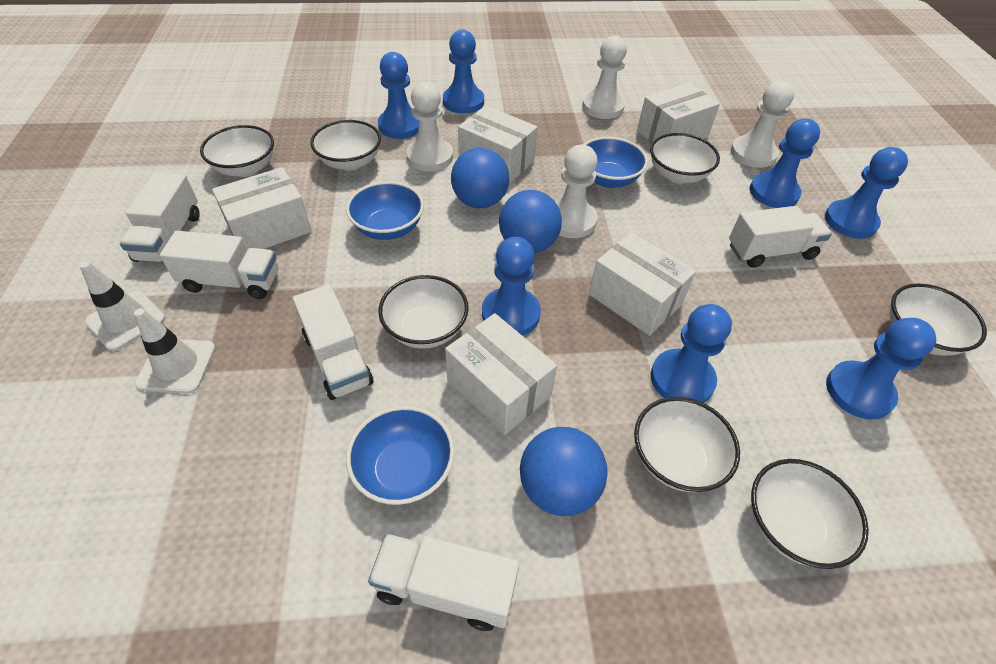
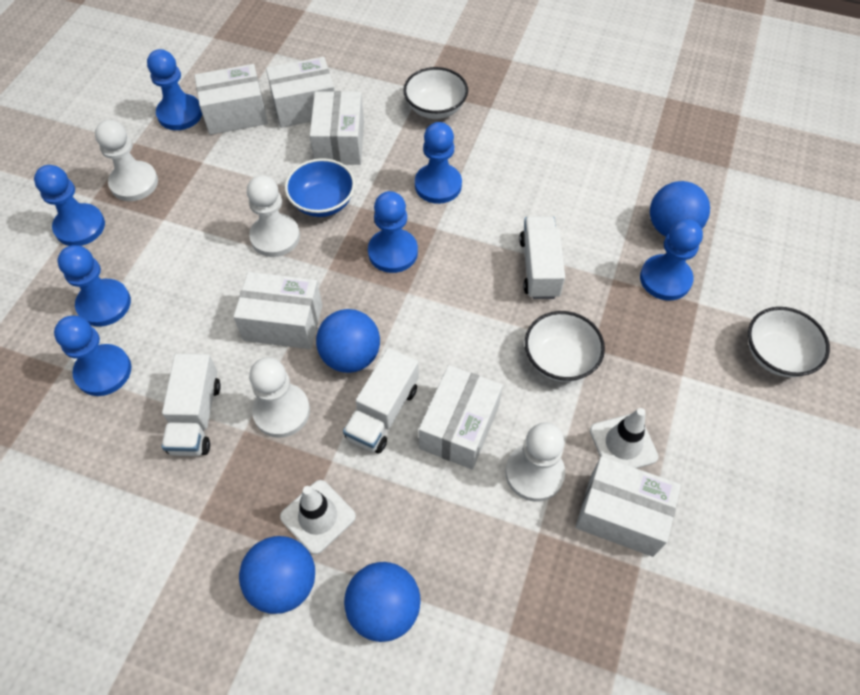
blue ball: [451,148,509,208] [499,190,562,253] [520,427,608,516] = 3 -> [239,536,315,614] [316,309,380,373] [344,562,421,642] [650,181,710,236] = 4
blue bowl: [346,181,424,240] [346,406,455,505] [583,137,648,188] = 3 -> [285,158,355,217] = 1
white bowl: [200,125,274,177] [310,120,381,171] [378,275,469,349] [634,397,740,492] [650,133,720,184] [751,459,869,569] [890,283,987,356] = 7 -> [403,67,468,119] [525,311,605,382] [748,307,830,377] = 3
white box: [212,167,312,250] [445,313,557,435] [458,105,538,184] [589,232,696,336] [637,83,720,143] = 5 -> [194,64,268,135] [233,272,323,349] [266,57,335,128] [310,91,364,165] [419,365,503,470] [575,456,681,557] = 6
white truck: [120,172,200,263] [160,231,278,299] [293,284,374,400] [368,533,519,631] [729,206,832,268] = 5 -> [161,354,221,456] [343,348,419,454] [519,216,565,299] = 3

